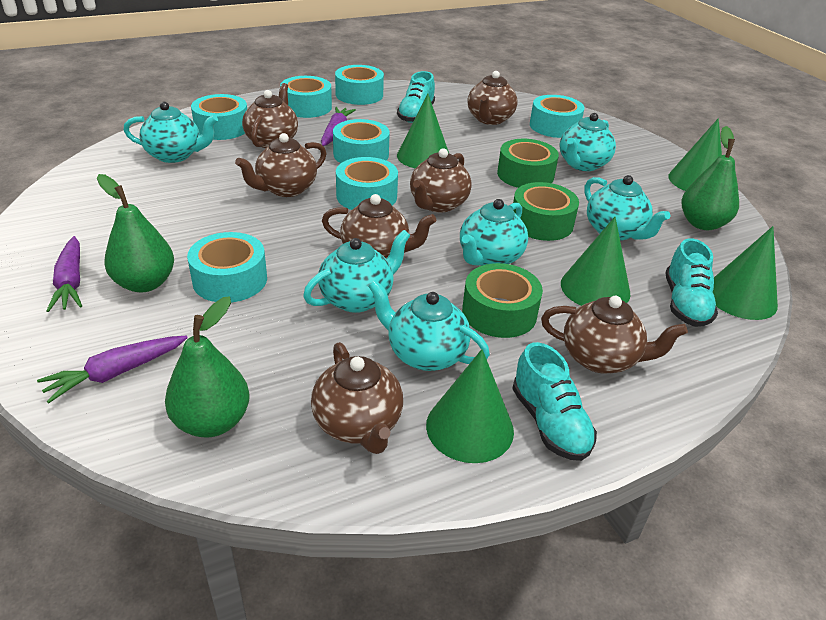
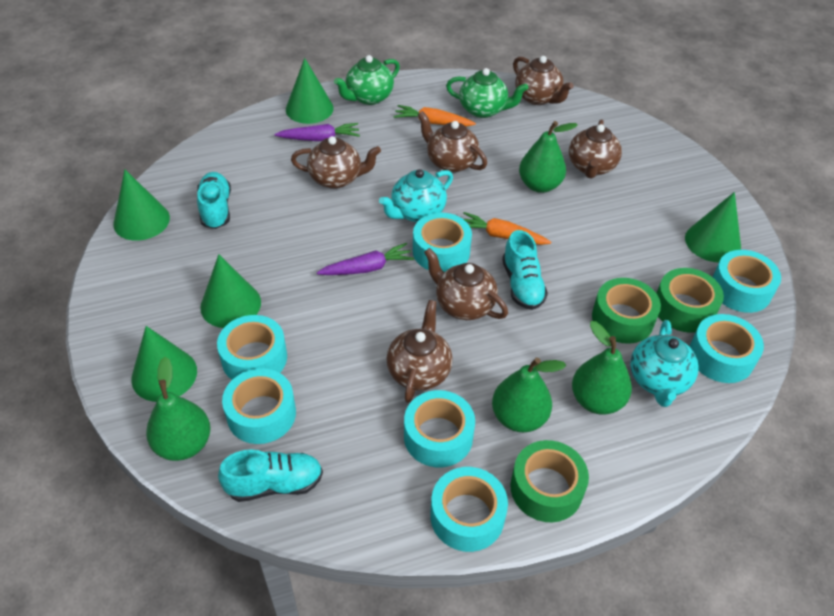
brown teapot: [235,133,326,197] [242,83,298,148] [311,342,403,454] [322,194,437,258] [410,148,472,212] [467,71,518,125] [541,296,688,373] = 7 -> [291,136,381,189] [387,300,453,403] [418,111,487,173] [424,248,508,320] [513,56,574,105] [569,119,622,179] = 6
green pear: [97,174,174,292] [165,296,250,437] [682,126,739,230] = 3 -> [146,357,211,461] [492,357,566,432] [519,121,578,193] [572,321,632,415] = 4
green teapot: none = 0 -> [334,55,400,105] [446,68,528,118] = 2
orange carrot: none = 0 -> [393,105,476,127] [463,212,551,245] = 2
purple carrot: [37,336,188,403] [46,236,82,312] [321,107,356,146] = 3 -> [275,123,360,141] [317,243,414,275] = 2
turquoise teapot: [124,102,218,163] [303,230,410,313] [368,280,490,371] [460,199,528,266] [559,113,616,171] [584,175,670,241] = 6 -> [379,169,453,222] [630,320,699,407] = 2

